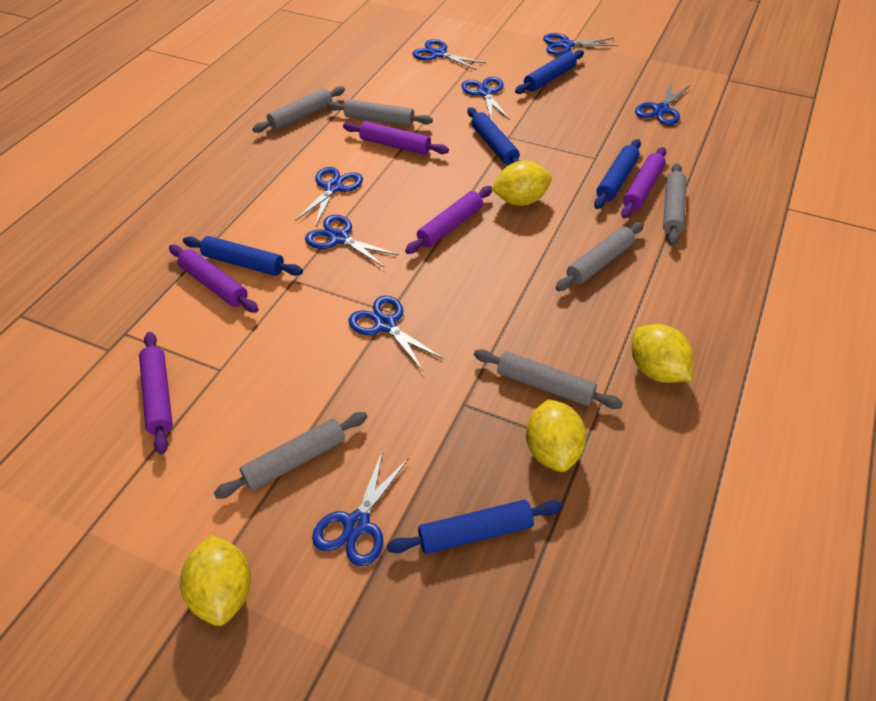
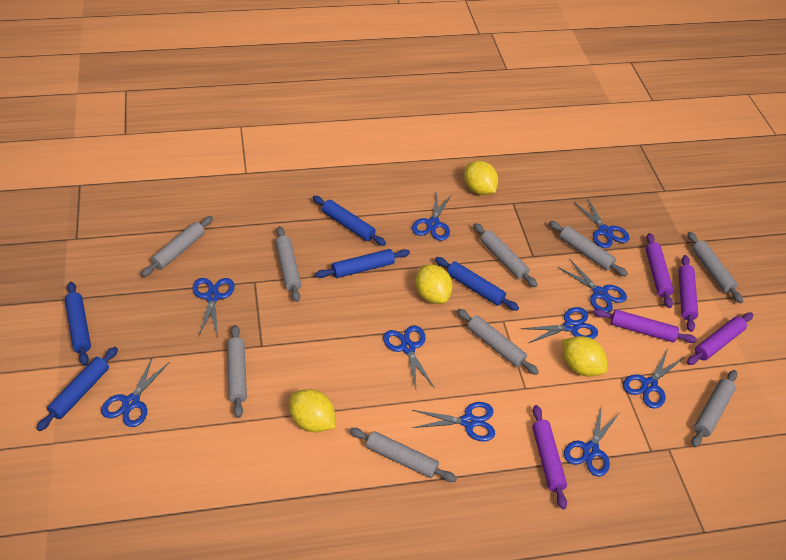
blue scissors: [295,167,363,227] [305,215,399,268] [312,449,409,566] [349,295,443,371] [412,39,485,70] [461,77,510,120] [543,33,618,55] [635,81,690,125] = 8 -> [101,356,169,427] [192,278,235,337] [383,325,434,389] [412,191,452,241] [412,402,495,441] [521,307,598,344] [558,260,627,313] [564,404,620,476] [574,199,629,248] [623,349,683,409] = 10
grey rolling pin: [214,412,367,499] [252,86,345,133] [326,99,433,127] [474,349,623,409] [555,222,644,291] [663,163,686,246] = 6 -> [141,216,213,277] [227,325,247,418] [275,226,301,302] [349,428,457,482] [457,309,539,375] [474,223,537,287] [549,221,628,276] [687,232,743,303] [692,370,737,447] = 9

